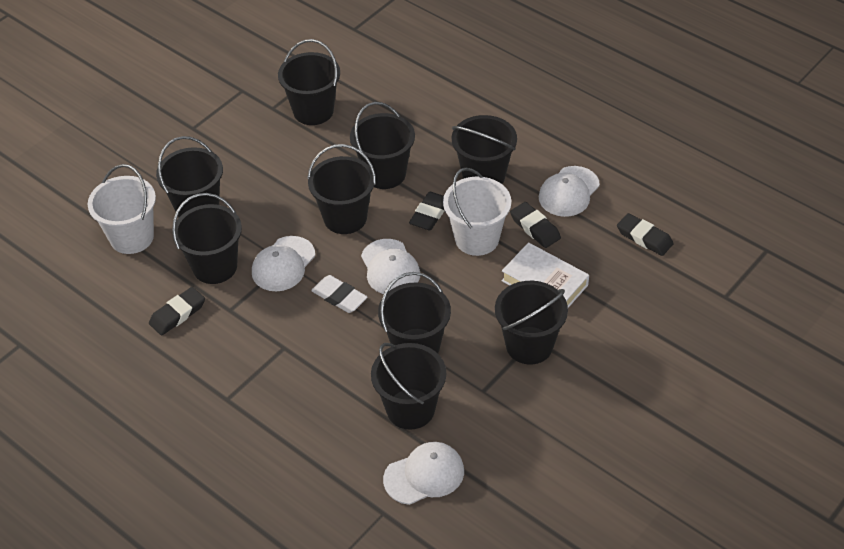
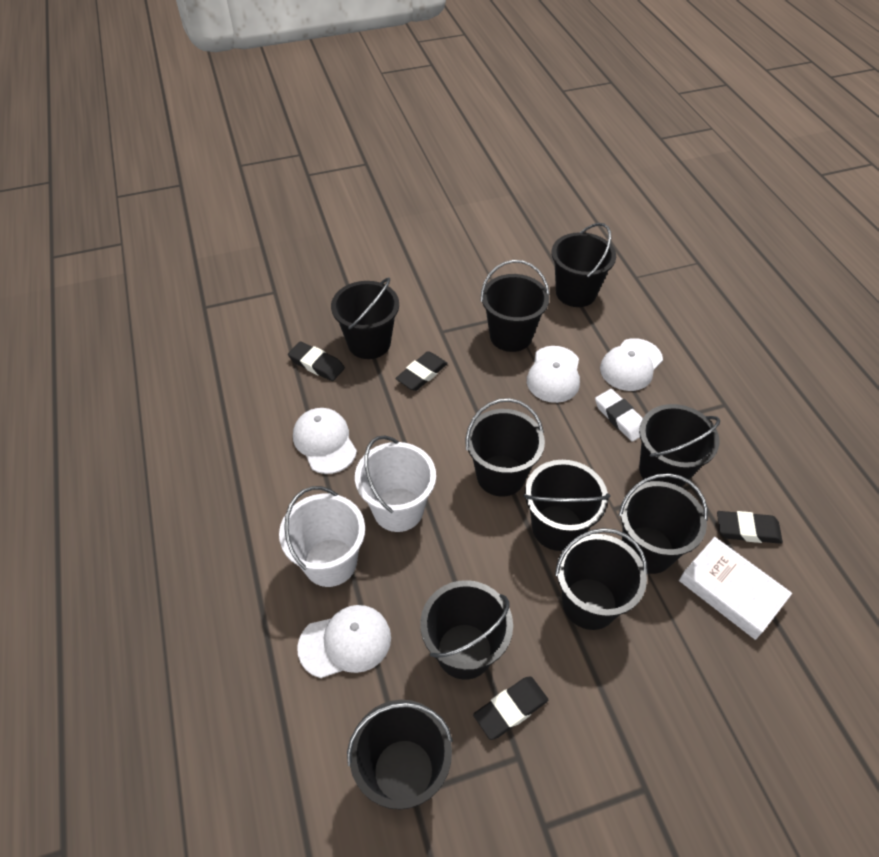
black bucket: [156,136,223,217] [172,193,242,284] [278,39,340,125] [307,144,376,234] [350,102,415,189] [371,343,446,430] [378,272,451,353] [452,115,517,184] [495,281,568,364] = 9 -> [331,278,399,359] [347,700,453,810] [420,580,513,680] [465,398,545,497] [480,260,550,352] [523,460,610,551] [552,223,616,307] [555,528,647,630] [619,473,708,574] [639,404,720,488] = 10

